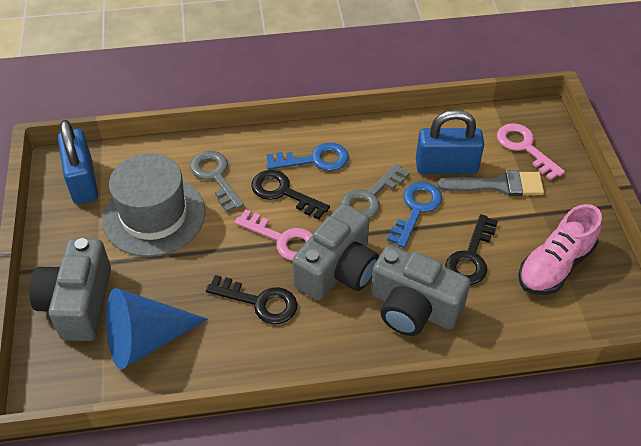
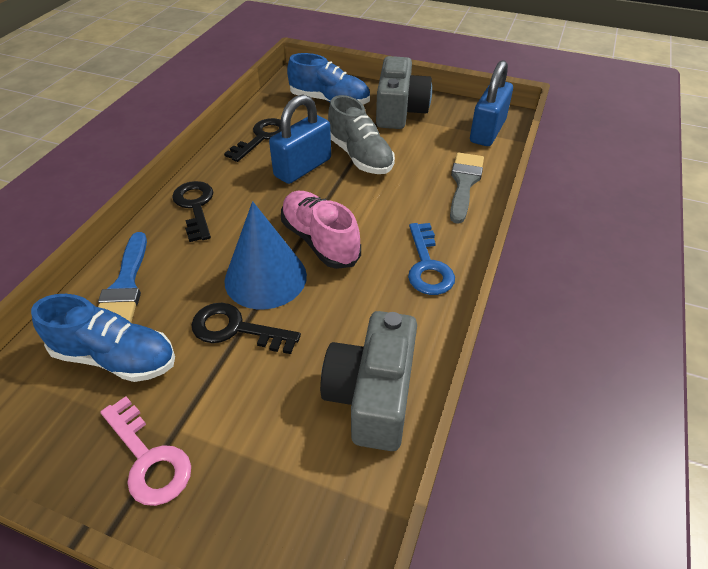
blue brush: none = 0 -> [98,232,147,322] = 1
blue key: [266,142,349,171] [387,182,442,248] = 2 -> [408,223,455,295] = 1
blue shoe: none = 0 -> [31,294,175,382] [287,53,370,104] = 2
grey camera: [29,238,111,341] [292,203,379,301] [371,245,470,336] = 3 -> [320,311,417,451] [376,56,432,129] = 2
grey hat: [102,153,206,257] = 1 -> none = 0
grey key: [190,151,244,212] [340,164,410,218] = 2 -> none = 0
grey shoe: none = 0 -> [328,95,395,174] = 1
pink key: [235,209,313,261] [497,123,565,181] = 2 -> [100,396,191,506] = 1

